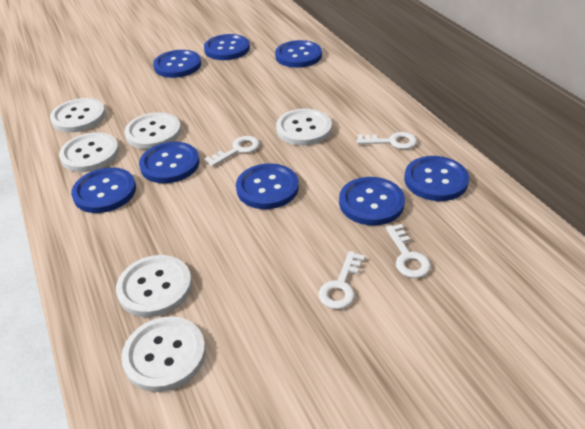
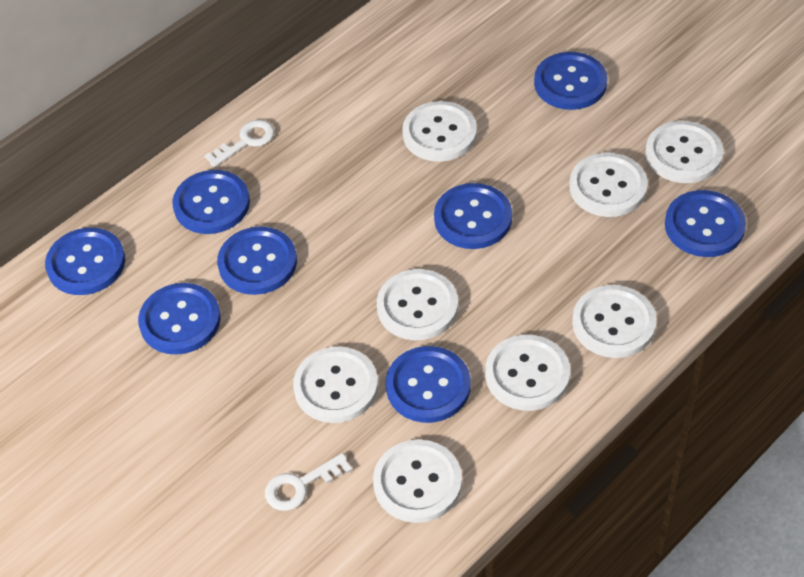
white button: [50,98,106,133] [59,132,119,172] [116,255,192,317] [121,316,206,392] [125,112,181,149] [276,108,332,146] = 6 -> [293,347,378,423] [373,439,462,523] [377,269,458,340] [402,101,477,162] [485,335,570,411] [569,153,648,217] [572,285,657,358] [646,121,723,183] = 8
white key: [205,136,260,167] [319,251,365,309] [357,132,417,149] [386,224,431,278] = 4 -> [204,120,275,167] [265,453,352,511] = 2

